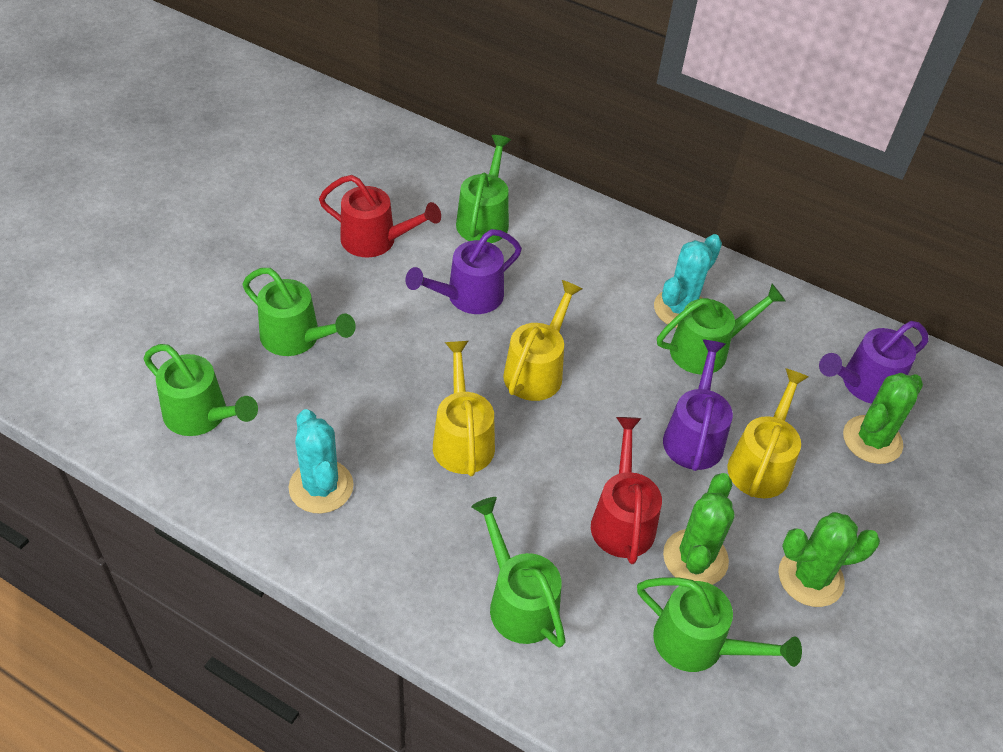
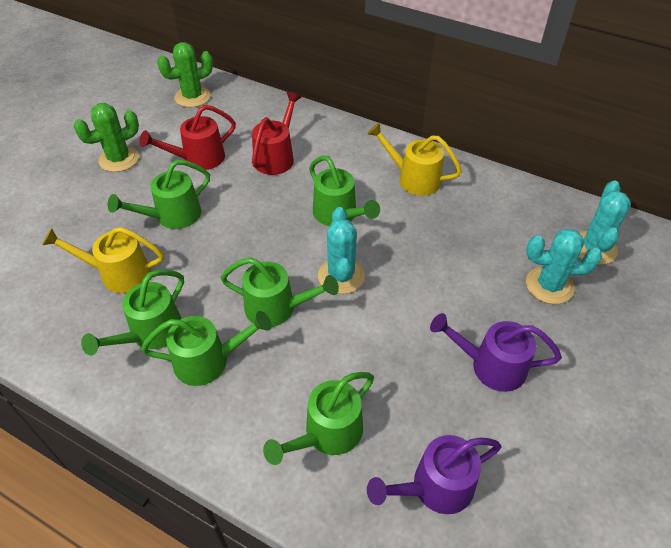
green cactus: [663,473,735,585] [778,512,880,607] [843,373,923,464] = 3 -> [74,103,139,172] [157,42,213,108] = 2
purple watering can: [405,229,522,314] [663,339,733,471] [819,321,928,404] = 3 -> [367,435,501,514] [430,313,562,392] = 2
turquoise cactus: [288,409,354,514] [654,234,722,328] = 2 -> [318,207,365,294] [526,228,602,304] [579,181,631,265] = 3
yellow watering can: [433,341,495,476] [503,280,583,401] [727,368,809,498] = 3 -> [42,227,164,293] [367,122,462,196] = 2

